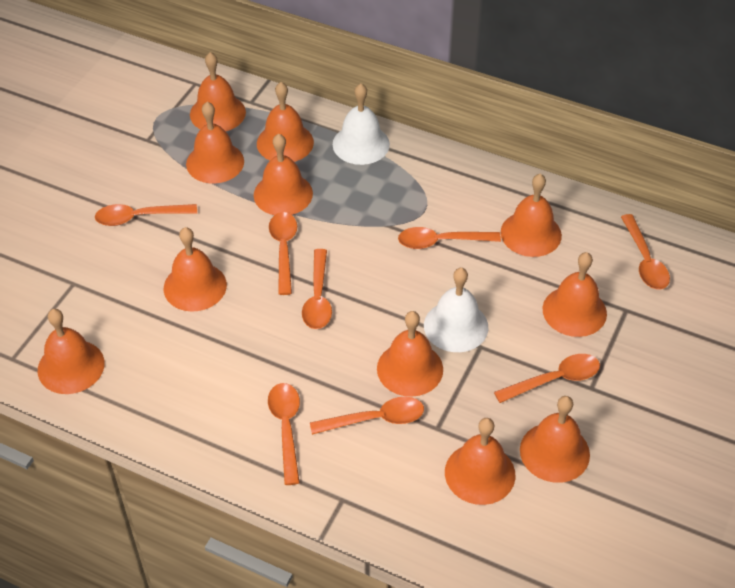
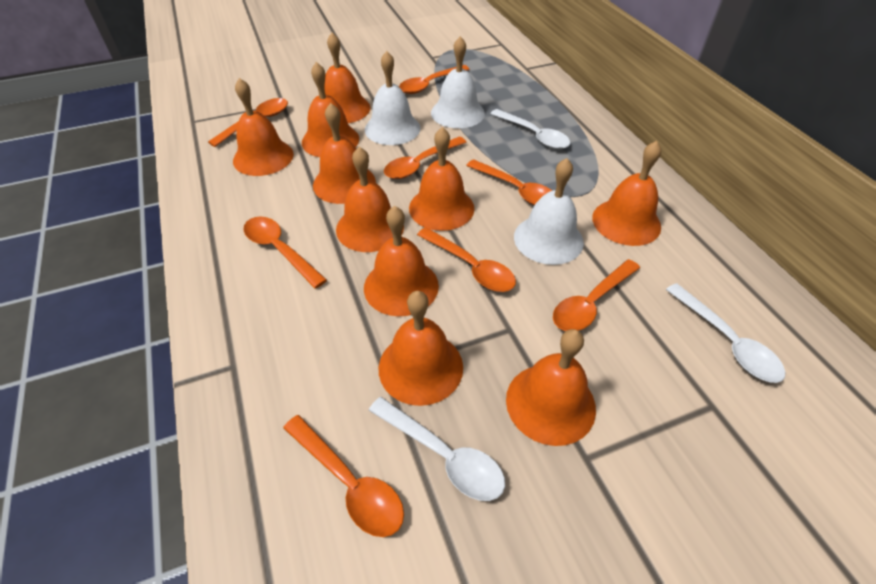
orange bell: [38,309,105,394] [164,227,227,312] [186,102,244,184] [190,52,246,131] [254,134,313,215] [257,82,314,162] [377,311,443,397] [445,418,515,505] [501,174,562,257] [520,396,590,483] [543,252,607,337] = 11 -> [233,78,294,176] [302,62,359,157] [313,103,376,204] [324,33,371,123] [336,147,404,252] [364,206,439,316] [379,291,463,406] [409,127,475,231] [506,329,596,446] [592,141,661,246] = 10
white bell: [333,83,390,165] [424,268,489,352] = 2 -> [365,51,421,145] [431,36,485,128] [514,158,584,265] = 3
white spoon: none = 0 -> [369,397,505,501] [490,109,570,149] [666,283,785,383] = 3

